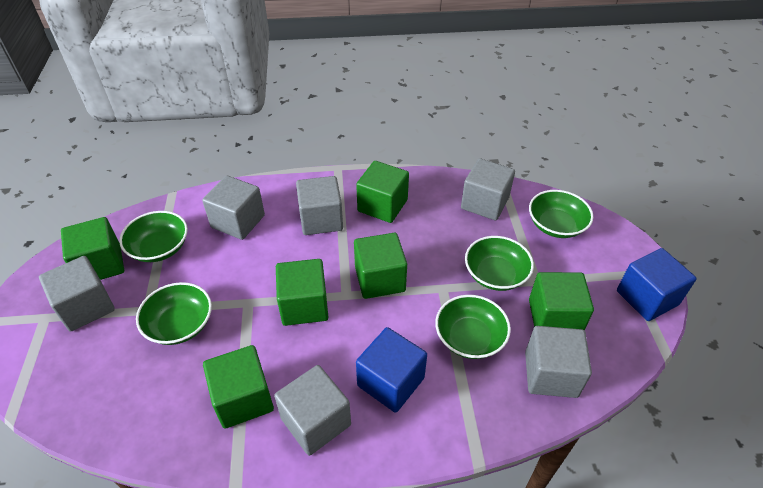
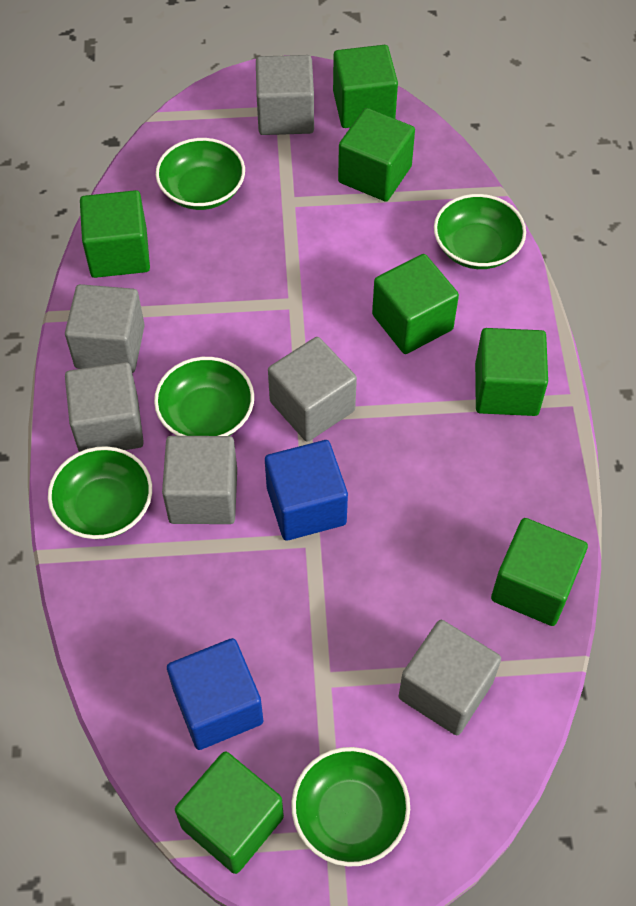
green cube: [61,217,124,280] [203,345,274,429] [276,259,329,326] [354,233,407,299] [356,161,409,223] [529,272,594,330] = 6 -> [80,190,150,278] [175,751,284,874] [333,45,398,128] [338,108,415,202] [372,254,459,354] [475,328,548,416] [491,518,588,626] = 7

